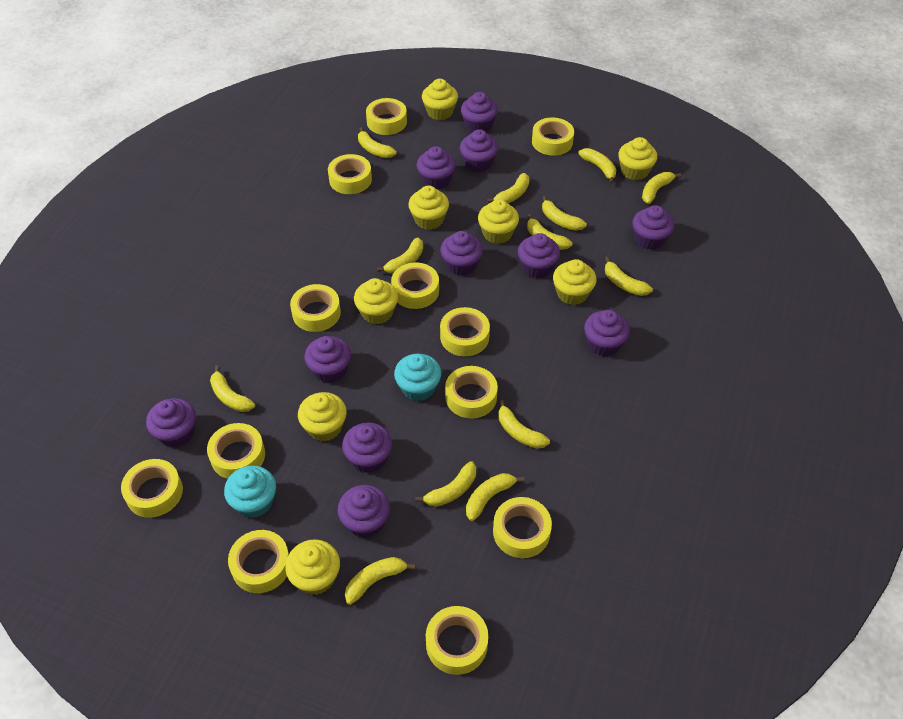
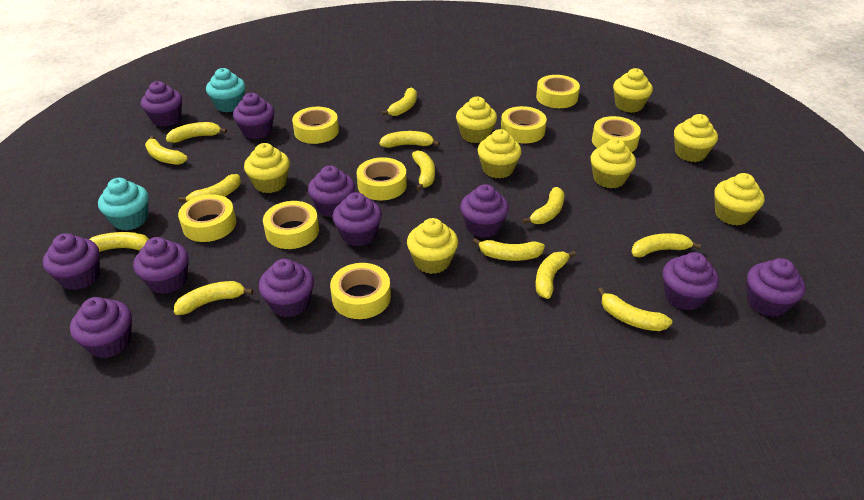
yellow tape: [121,459,183,518] [207,423,265,479] [228,530,289,593] [290,284,341,332] [328,154,372,194] [366,98,407,135] [391,262,439,309] [426,606,488,675] [440,307,490,356] [445,366,498,419] [493,497,552,558] [532,117,574,156] = 12 -> [178,194,236,242] [263,201,319,249] [292,107,339,144] [330,263,391,319] [357,157,407,200] [501,106,547,144] [536,75,580,108] [592,116,641,152] = 8

